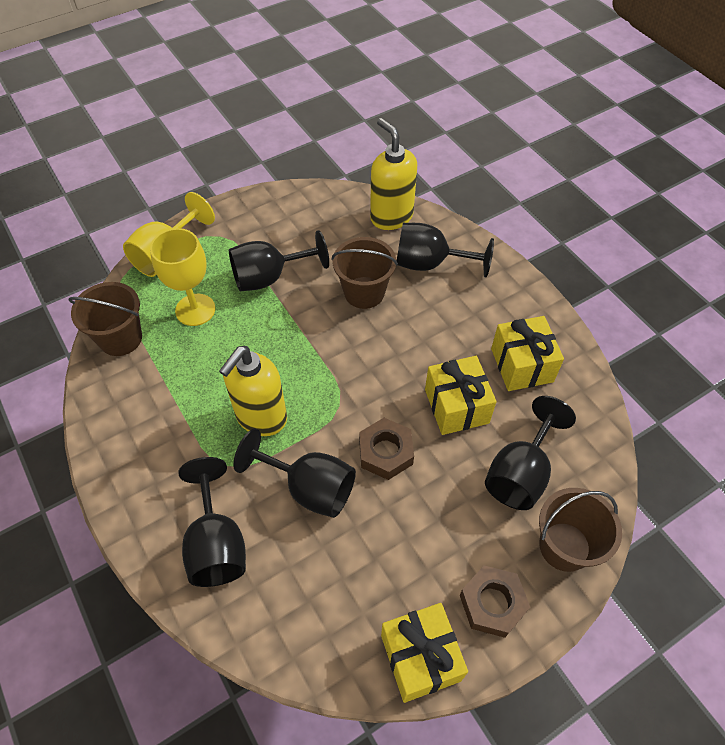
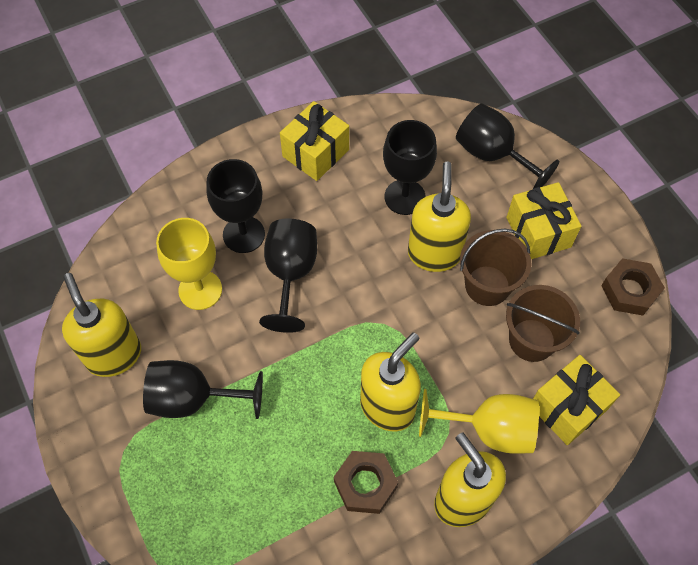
brown bucket: [68,282,142,356] [332,237,398,309] [539,488,622,572] = 3 -> [460,229,532,306] [506,285,580,362] = 2
yellow soap dispenser: [219,346,287,436] [370,118,417,230] = 2 -> [62,273,141,377] [360,332,421,431] [408,161,471,272] [434,432,506,527] = 4

